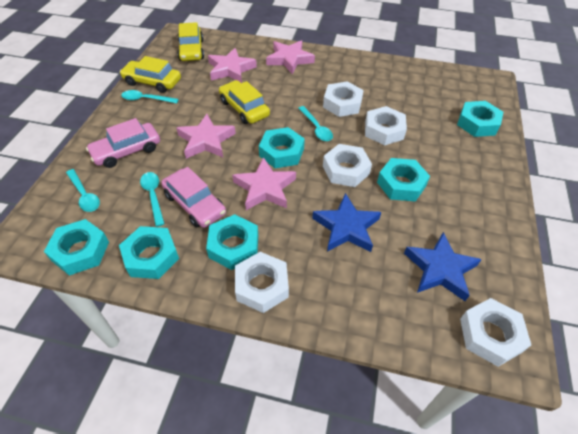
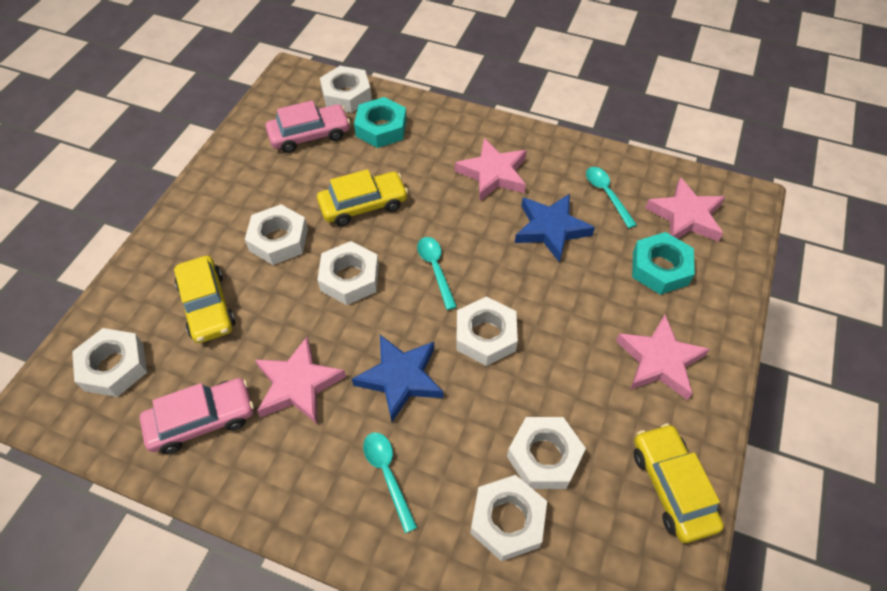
turquoise nut: [44,219,109,276] [119,226,179,279] [206,214,258,270] [259,127,305,168] [377,158,430,202] [457,101,503,137] = 6 -> [354,97,407,148] [632,232,695,295] = 2
turquoise spoon: [66,169,100,212] [121,90,179,103] [140,172,165,227] [298,106,333,141] = 4 -> [363,432,417,533] [417,237,457,310] [586,167,637,228] = 3
white nut: [235,252,289,313] [323,81,364,117] [323,144,372,187] [365,106,407,145] [460,298,531,367] = 5 -> [72,328,147,397] [245,204,308,265] [317,241,379,305] [320,66,372,113] [456,296,518,366] [470,475,547,561] [507,417,586,489] = 7

